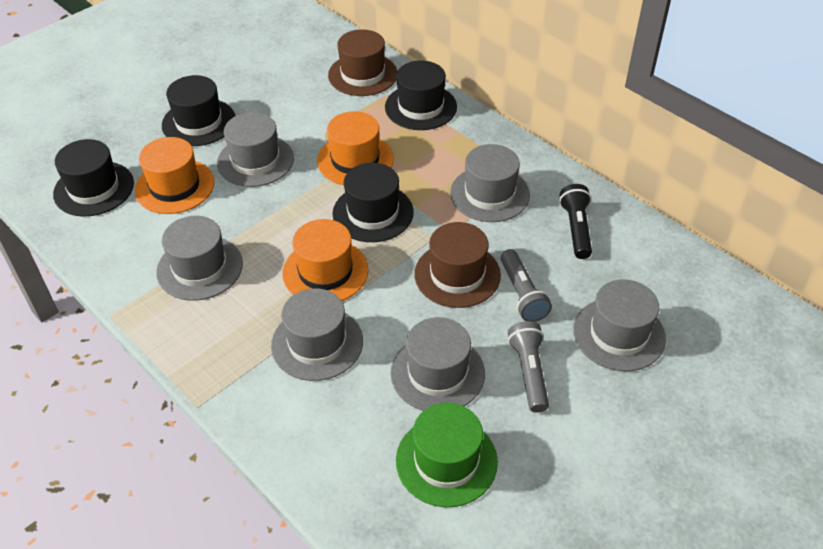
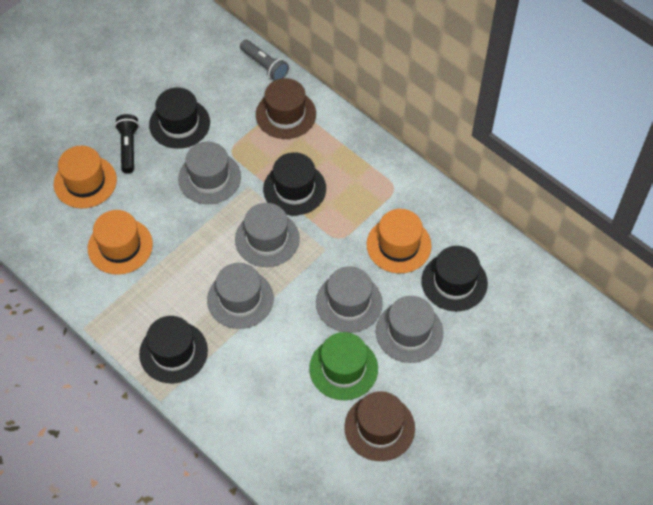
grey flashlight: [500,249,552,322] [508,321,549,413] = 2 -> [240,40,289,81] = 1
grey hat: [156,216,243,301] [217,112,294,187] [271,288,363,381] [391,317,485,411] [450,144,530,222] [573,279,666,371] = 6 -> [178,142,241,204] [207,263,274,329] [235,203,300,267] [316,266,383,333] [376,296,443,363] = 5

